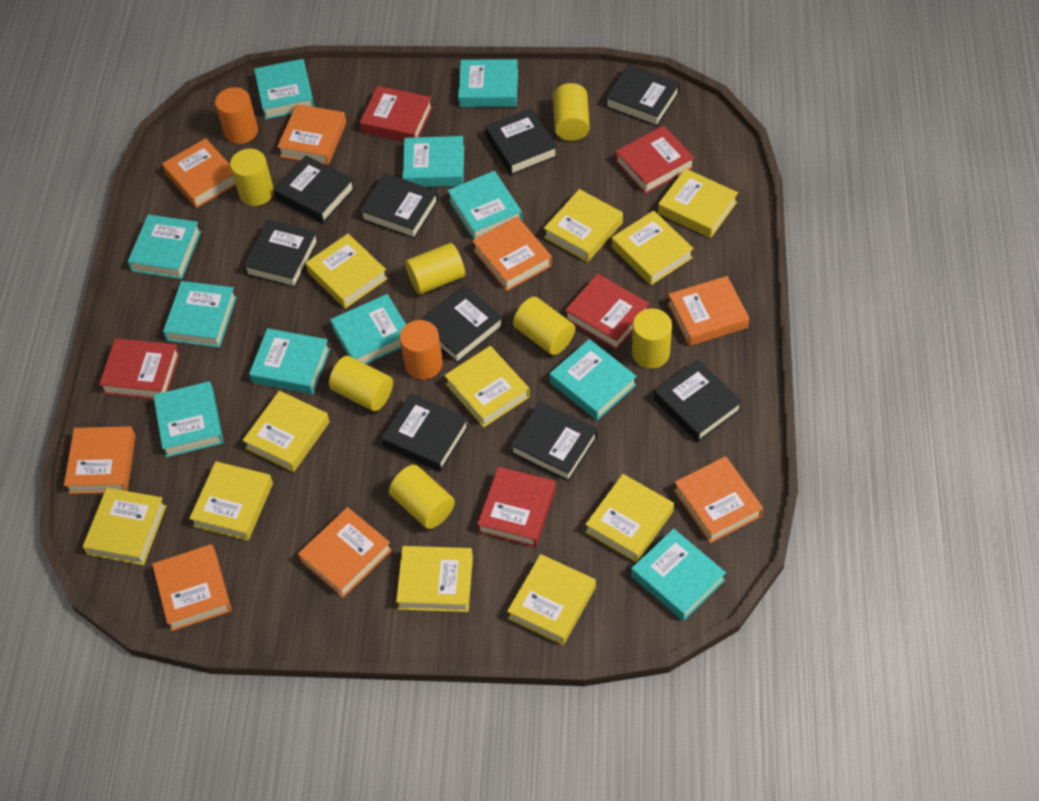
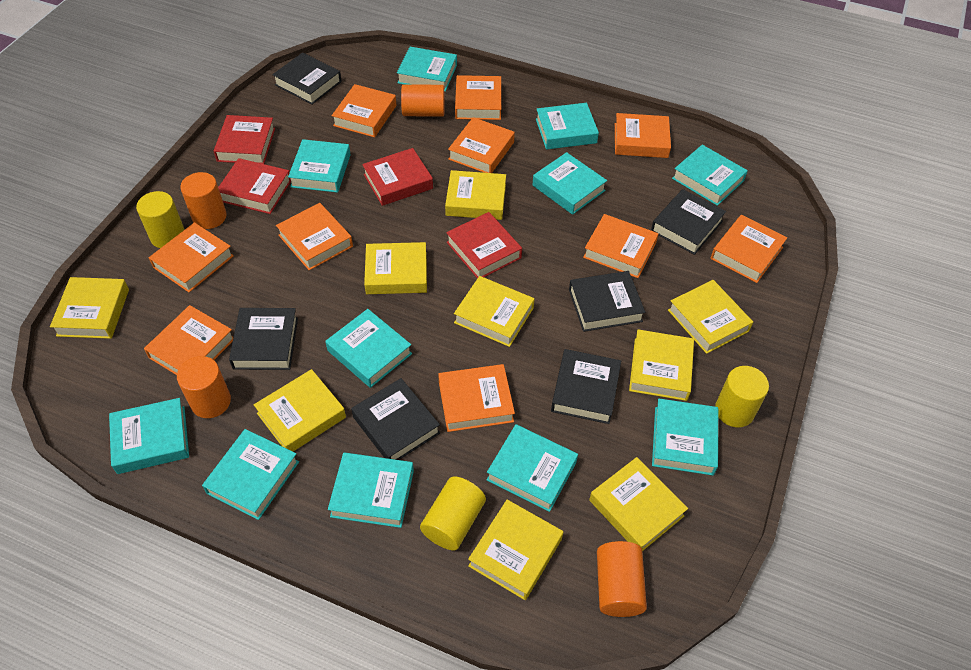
black book: [243,220,319,288] [274,155,355,224] [360,173,439,239] [382,394,469,472] [421,286,504,364] [485,108,558,176] [510,402,598,482] [605,64,680,127] [654,359,742,442] = 9 -> [229,308,298,370] [272,53,342,104] [351,378,440,460] [551,349,621,424] [569,271,645,332] [651,189,726,255] = 6
orange book: [64,426,136,494] [152,544,232,631] [162,138,236,208] [277,104,346,165] [298,507,392,598] [472,217,552,291] [668,276,749,346] [674,456,763,543] = 8 -> [144,305,234,375] [149,222,234,292] [276,203,353,270] [332,84,396,138] [438,364,515,432] [448,117,515,173] [455,75,501,120] [583,214,659,278] [615,113,671,158] [711,215,787,283] = 10
orange cylinder: [215,87,258,144] [400,320,443,380] = 2 -> [177,356,231,418] [180,172,227,229] [401,84,445,117] [597,541,647,617] = 4
red book: [99,338,180,399] [360,86,433,141] [477,467,556,548] [565,274,649,350] [615,126,694,194] = 5 -> [214,115,275,164] [218,158,291,214] [362,148,433,206] [446,212,522,279] = 4
yellow book: [83,488,166,565] [189,461,273,541] [243,391,330,472] [305,234,388,309] [396,546,473,612] [444,346,530,427] [507,554,596,645] [544,189,623,262] [585,474,674,562] [612,211,694,285] [658,168,738,238] = 11 -> [50,277,129,339] [254,369,346,451] [364,242,427,294] [445,170,506,220] [454,276,535,347] [468,499,563,600] [589,457,688,551] [629,329,694,401] [668,280,753,354] = 9
yellow cylinder: [230,149,274,206] [329,356,393,411] [389,465,455,529] [405,243,465,294] [513,297,575,355] [553,83,590,141] [632,309,672,369] = 7 -> [136,191,185,248] [420,476,486,550] [715,366,769,427] = 3

